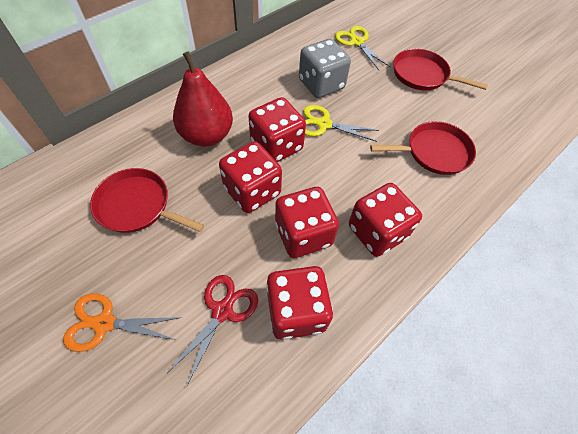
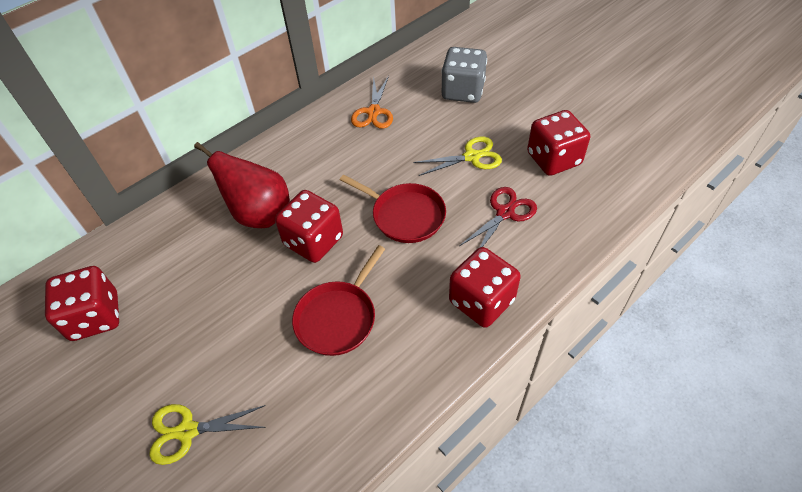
red dice: [219,141,282,213] [248,97,306,162] [266,266,333,340] [275,187,339,258] [349,183,422,257] = 5 -> [45,266,119,341] [275,190,343,263] [449,247,521,328] [527,110,590,176] = 4
red pan: [90,168,204,233] [370,121,476,175] [393,49,488,90] = 3 -> [292,245,385,356] [340,175,446,243] = 2

